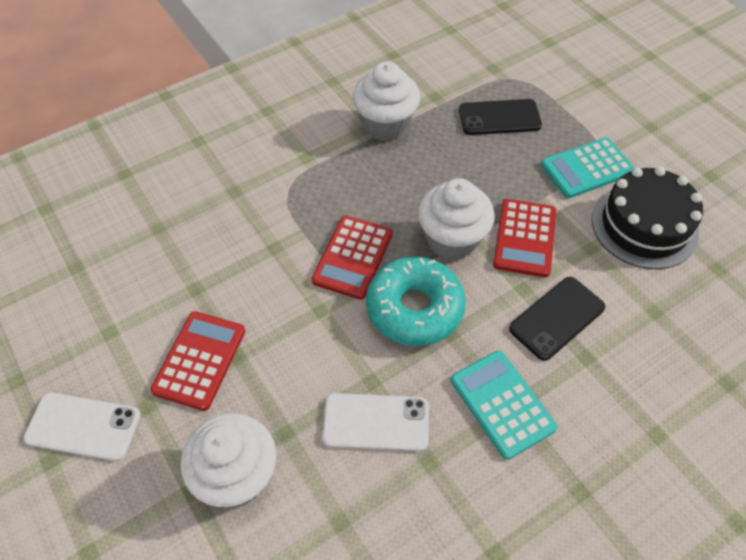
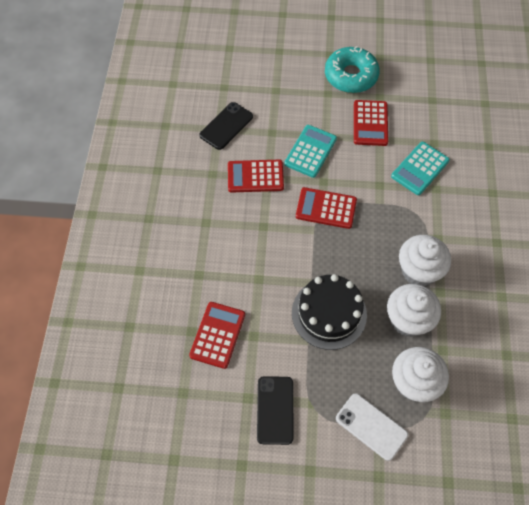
red calculator: [150,311,245,411] [312,215,393,300] [493,199,556,277] = 3 -> [189,302,245,369] [228,160,284,193] [296,187,357,229] [354,100,388,146] = 4
white phone: [24,393,141,461] [322,393,429,452] = 2 -> [336,393,408,461] = 1

